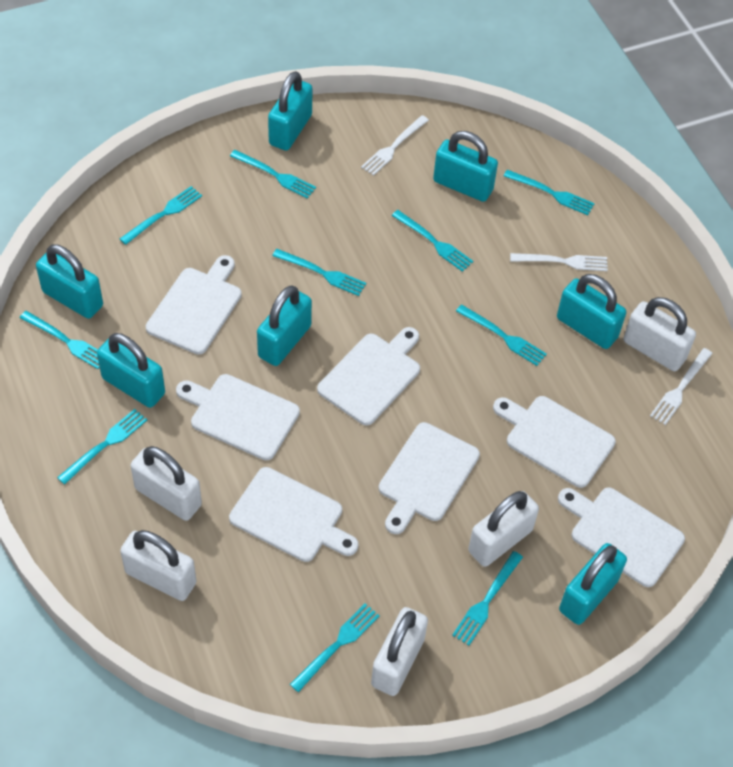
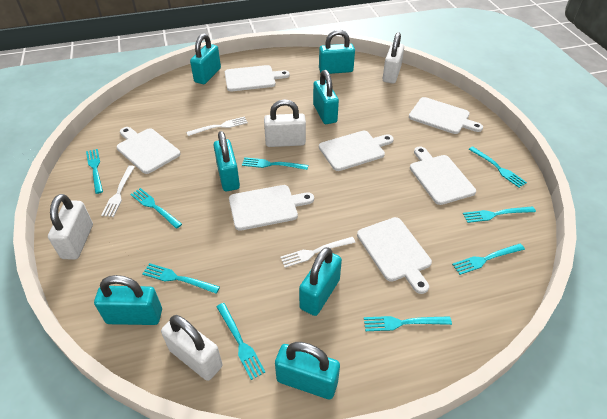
turquoise fork: [20,311,100,369] [57,409,147,484] [120,186,202,245] [230,150,316,199] [272,249,366,296] [290,603,380,692] [392,210,473,272] [452,551,523,645] [456,304,547,366] [504,170,595,215] = 10 -> [86,149,103,194] [130,188,182,229] [142,263,220,294] [216,303,265,380] [242,157,308,170] [364,316,452,331] [452,244,525,275] [463,206,536,223] [469,147,527,188] = 9
white padlock: [120,530,196,601] [130,446,202,521] [371,607,428,696] [468,491,539,567] [623,297,696,371] = 5 -> [48,194,93,260] [161,315,222,381] [264,99,306,147] [383,32,404,84] = 4

